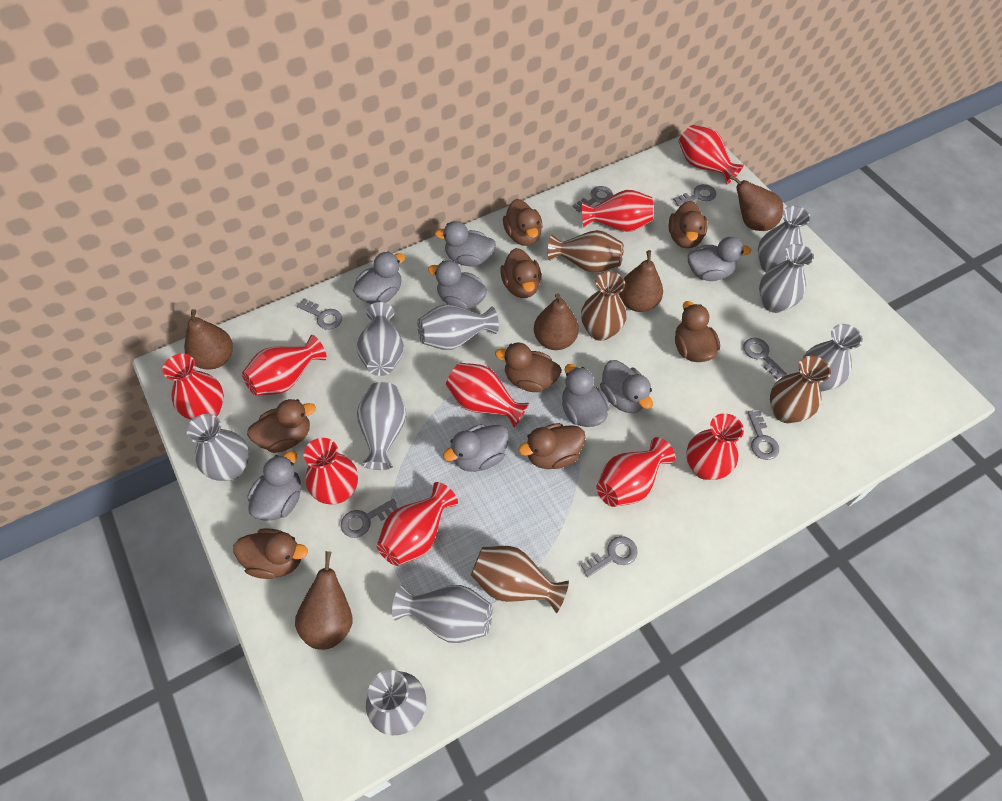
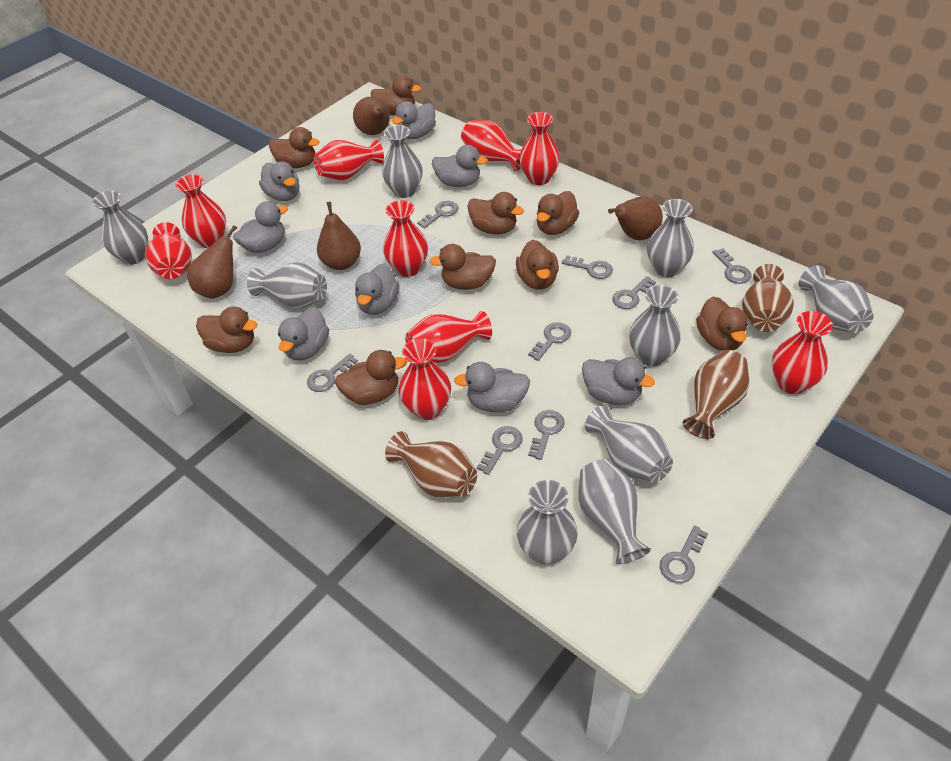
brown duck: [233,528,308,579] [247,399,316,453] [495,343,561,392] [500,248,541,298] [503,199,543,246] [518,423,585,469] [669,201,708,248] [675,301,720,362] = 8 -> [196,307,257,353] [269,127,320,168] [335,350,407,405] [371,75,421,116] [429,244,496,290] [467,192,524,235] [516,240,559,290] [537,191,579,235] [696,297,748,351] = 9
brown pear: [184,309,233,369] [295,551,353,650] [534,293,579,350] [619,250,663,312] [729,174,783,231] = 5 -> [187,225,237,299] [317,202,361,270] [353,97,390,135] [608,196,663,240] = 4
brown vase: [471,546,569,613] [548,230,624,274] [581,272,627,341] [770,356,831,423] = 4 -> [385,431,477,498] [683,350,749,439] [742,264,794,332] = 3
grey key: [297,298,342,330] [341,499,398,538] [573,186,613,213] [581,536,638,577] [673,184,716,206] [743,338,787,379] [748,411,779,460] = 7 -> [307,354,358,392] [417,201,458,229] [477,426,523,475] [528,322,571,361] [528,410,565,460] [562,255,613,279] [612,276,656,309] [660,526,708,583] [712,248,752,284] = 9

